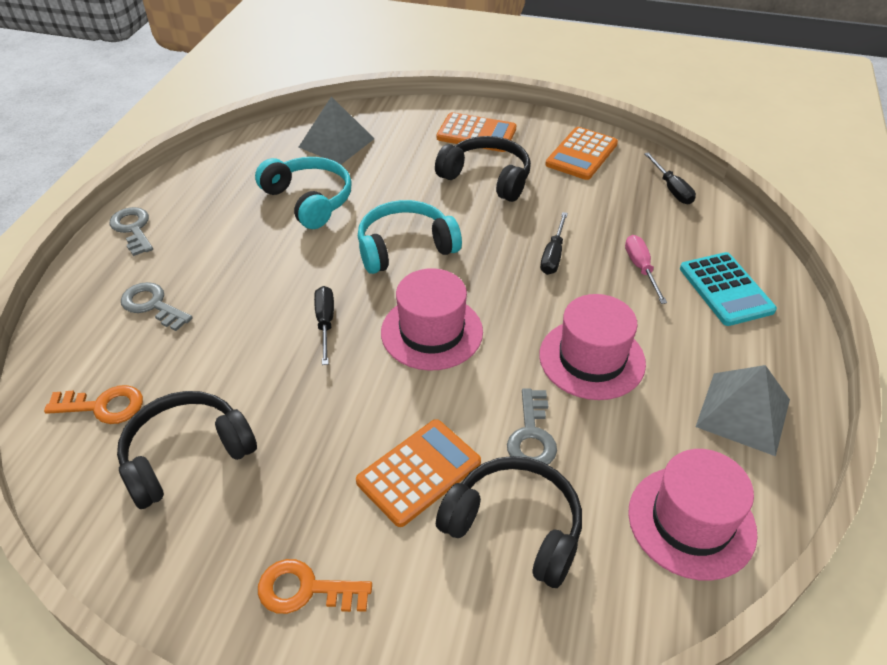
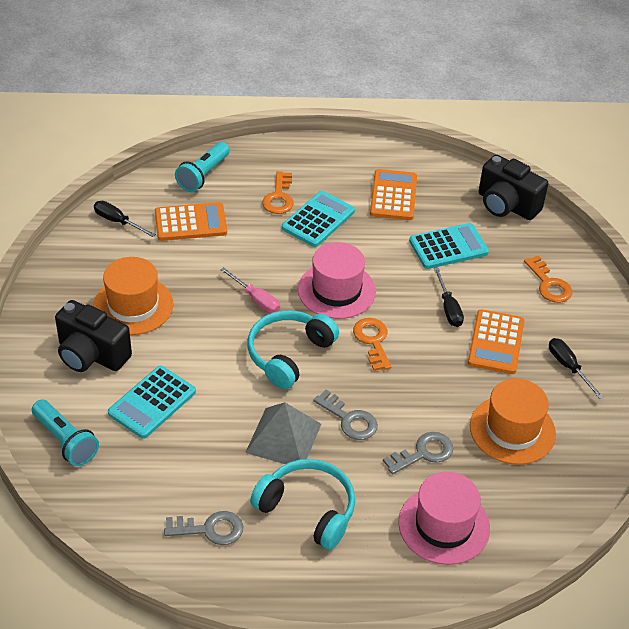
black camera: none = 0 -> [55,300,132,372] [479,155,548,220] = 2
black headphones: [117,391,257,509] [435,136,531,202] [436,456,582,588] = 3 -> none = 0
grey pyramid: [299,97,375,164] [696,365,790,456] = 2 -> [245,402,321,464] = 1
orange hat: none = 0 -> [93,257,173,335] [470,379,556,465] = 2
orange key: [44,385,143,424] [258,559,372,614] = 2 -> [262,171,294,214] [353,318,391,371] [524,256,572,303] = 3
pink hat: [381,268,483,371] [539,294,646,400] [628,449,757,581] = 3 -> [298,242,376,319] [398,472,490,565] = 2
turquoise calculator: [680,252,777,326] = 1 -> [108,366,196,439] [282,191,355,247] [409,223,489,269] = 3
turquoise flashlight: none = 0 -> [32,400,99,466] [175,142,230,192] = 2

